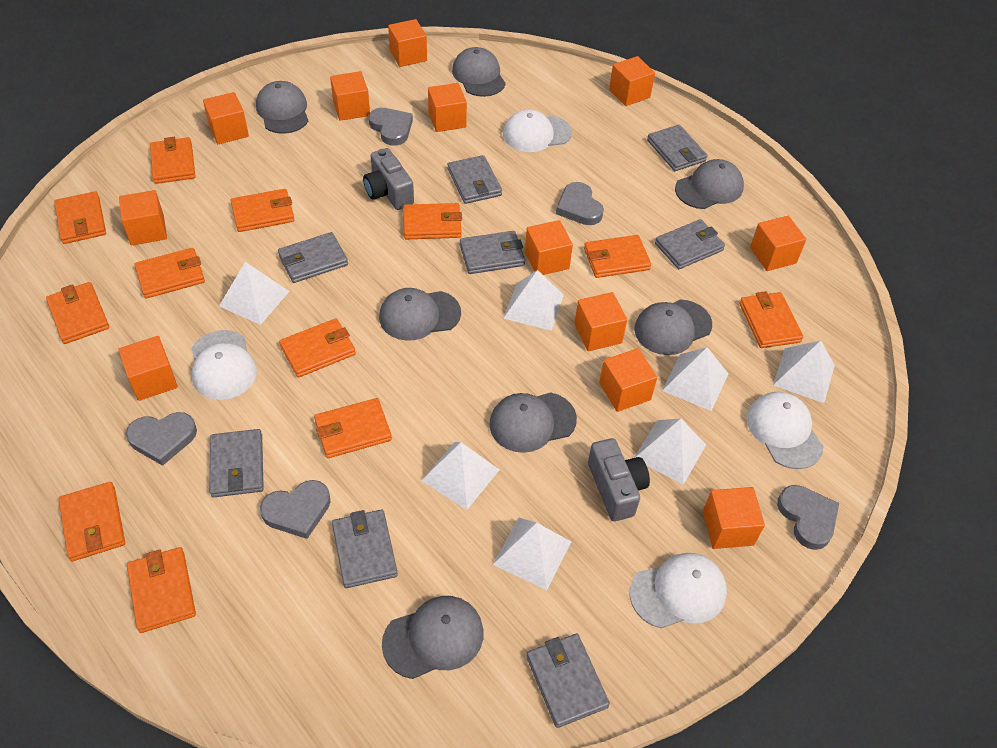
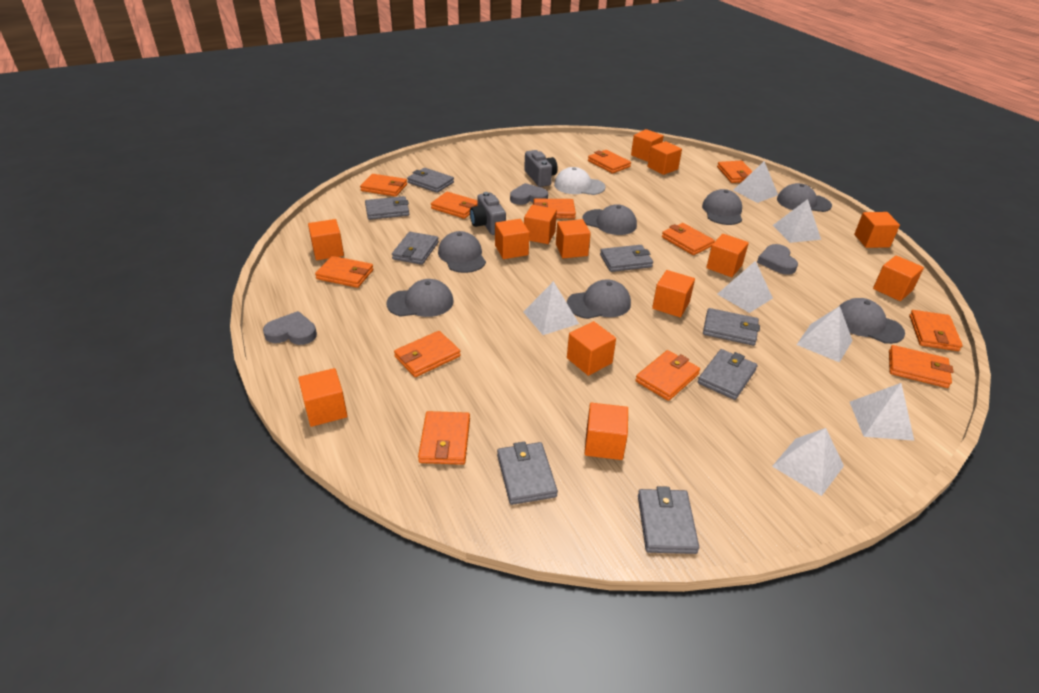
grey heart: [126,412,197,466] [260,480,331,539] [369,108,413,146] [556,182,604,225] [777,485,839,550] = 5 -> [263,311,317,345] [510,183,548,205] [757,244,798,275] = 3
orange cube: [118,336,178,401] [119,190,167,245] [203,92,249,144] [330,71,370,121] [388,19,427,67] [428,83,467,132] [525,220,573,275] [574,292,627,351] [599,348,657,412] [609,56,655,106] [703,487,765,549] [750,216,806,271] = 12 -> [298,368,348,427] [308,219,344,260] [495,219,530,259] [524,205,557,244] [556,219,591,258] [567,321,616,376] [585,403,628,460] [631,129,664,162] [647,141,682,175] [652,270,695,317] [706,234,749,277] [854,212,900,248] [873,255,924,301] = 13
white cap: [191,330,257,400] [503,110,572,152] [630,553,727,628] [746,392,823,469] = 4 -> [554,167,605,195] = 1

